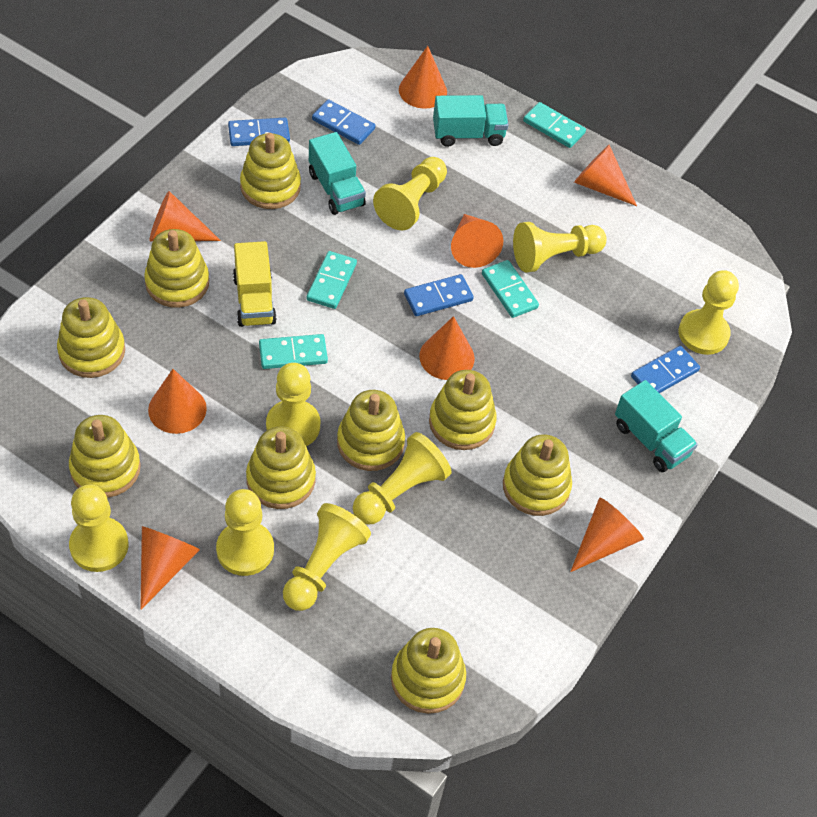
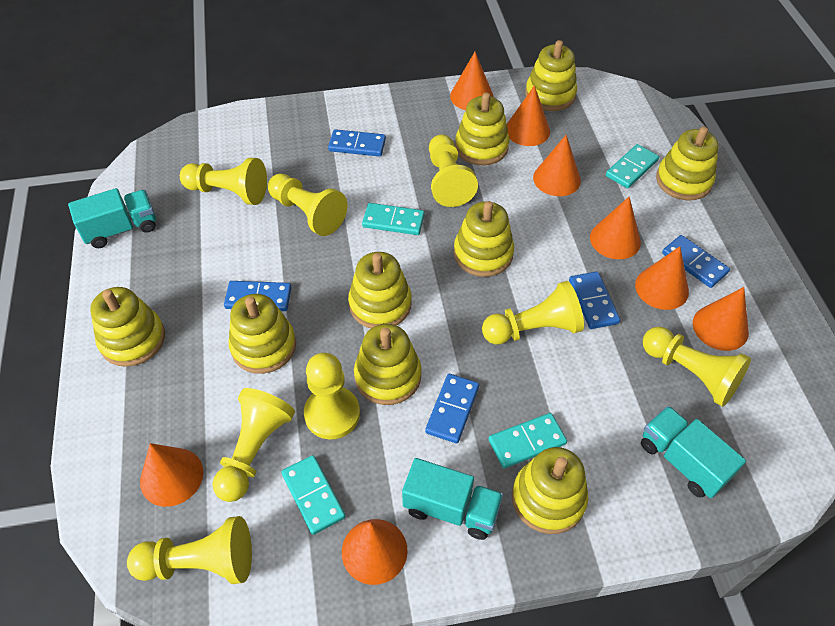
blue domino: [228,117,290,146] [312,100,375,145] [404,274,474,316] [631,346,700,393] = 4 -> [224,281,292,311] [328,129,386,157] [425,374,479,443] [569,271,620,329] [662,235,730,288] = 5
yellow truck: [233,241,277,327] = 1 -> none = 0

